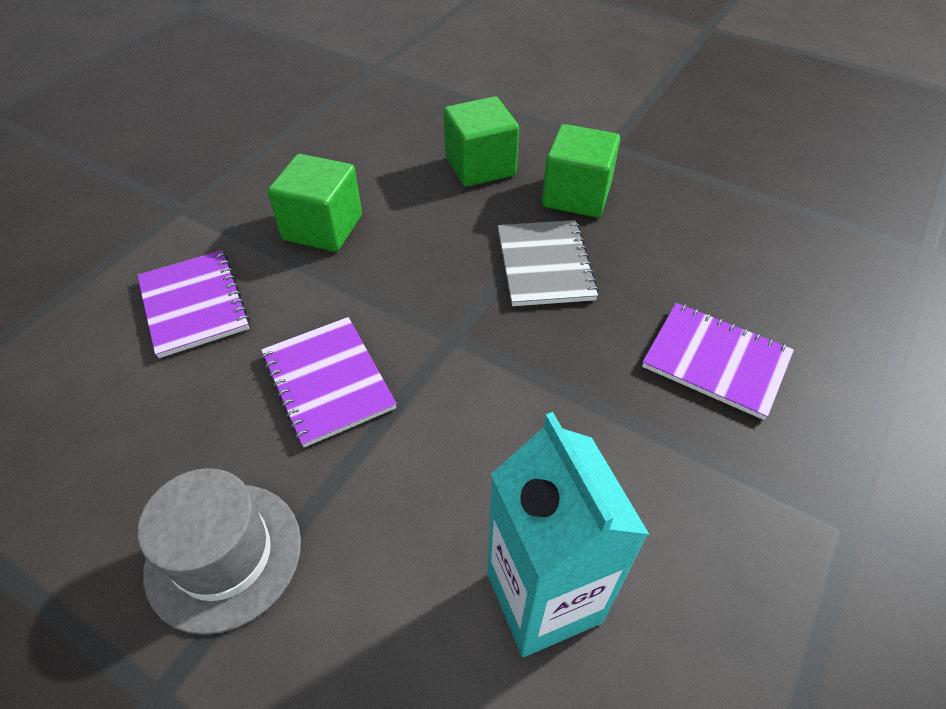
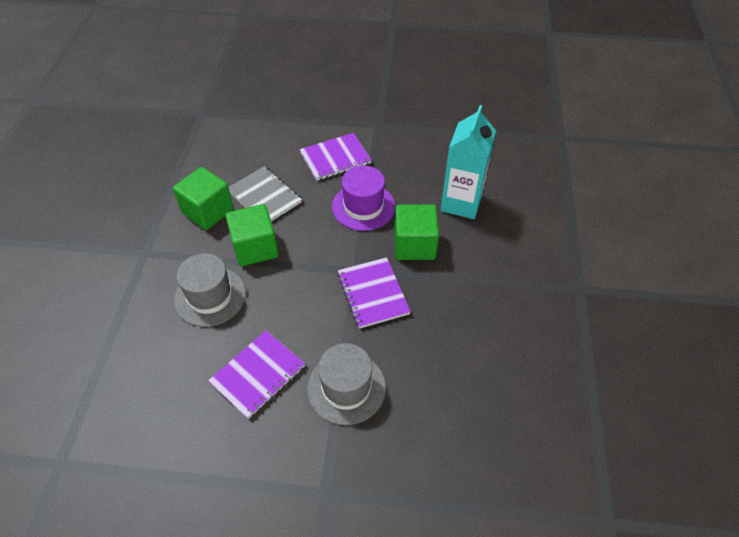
grey hat: [138,468,301,635] = 1 -> [174,253,246,327] [307,343,386,425] = 2
purple hat: none = 0 -> [332,166,395,231] = 1

